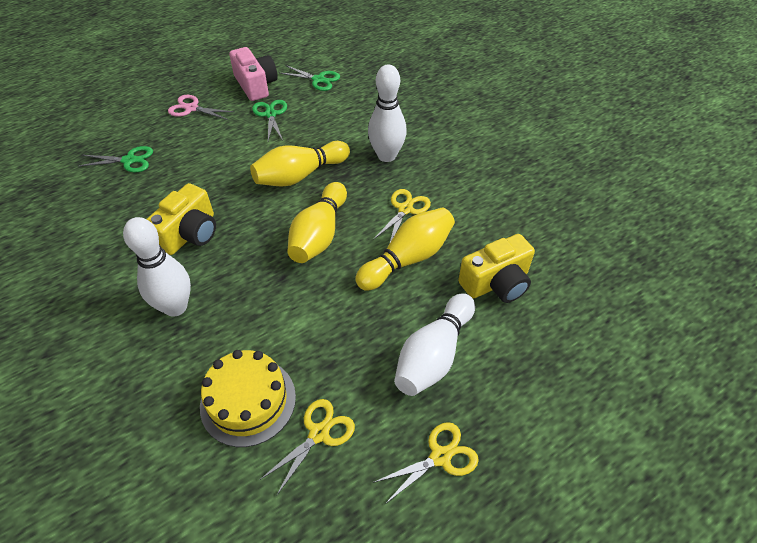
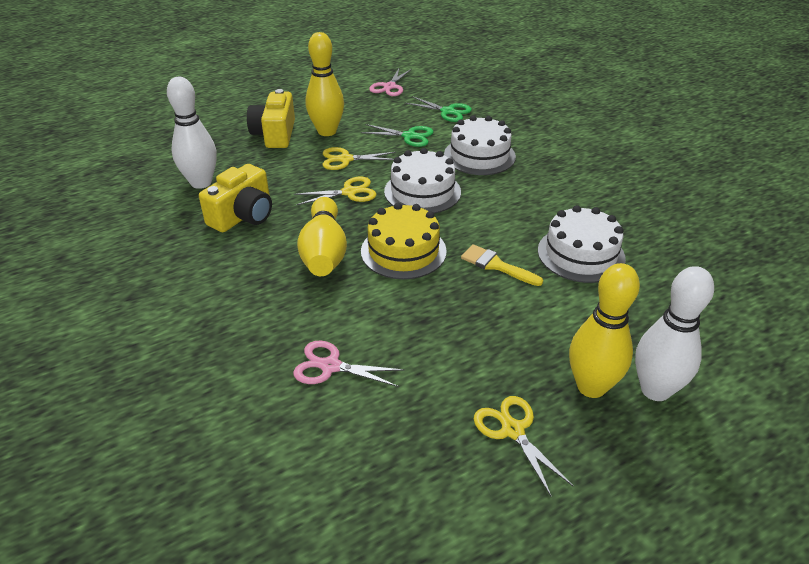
green scissors: [79,146,153,172] [252,100,287,141] [280,65,340,91] = 3 -> [361,124,434,147] [405,96,472,122] = 2
pink camera: [229,47,278,101] = 1 -> none = 0
pink scissors: [168,95,234,120] = 1 -> [293,340,405,387] [369,69,412,96] = 2
white bowling pin: [123,217,191,317] [368,64,407,162] [394,293,475,396] = 3 -> [167,77,217,189] [635,266,714,401] = 2
white cake: none = 0 -> [384,148,461,213] [444,115,516,175] [538,205,626,283] = 3
yellow brush: none = 0 -> [461,244,543,286] = 1

